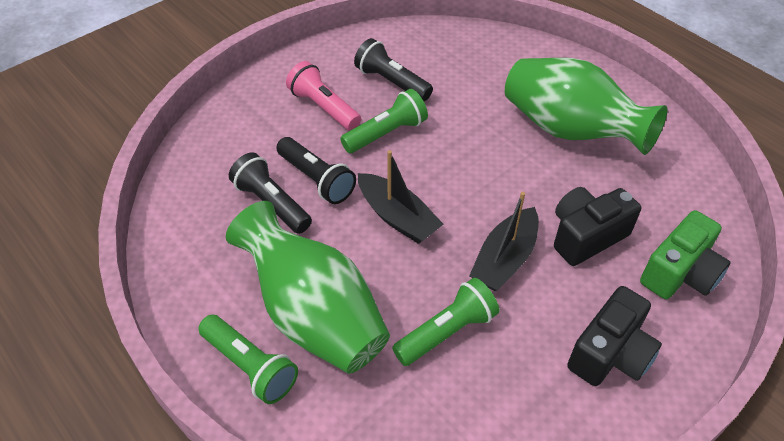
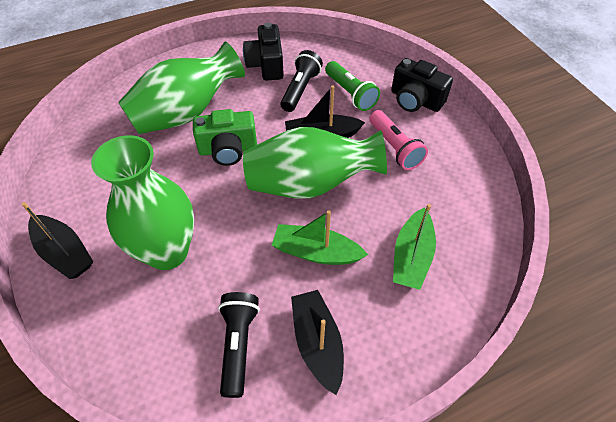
black boat: [358,150,444,244] [469,192,539,291] = 2 -> [22,202,93,279] [285,85,365,138] [291,290,344,395] = 3
black flashlight: [229,152,312,234] [276,137,356,204] [354,38,433,101] = 3 -> [218,292,260,398] [280,50,323,112] = 2
green boat: none = 0 -> [271,210,368,265] [393,204,436,290] = 2
green flashlight: [198,315,298,404] [340,89,428,153] [392,278,499,366] = 3 -> [325,61,380,111] = 1
green vase: [226,201,390,374] [505,58,668,155] = 2 -> [91,135,194,270] [118,41,245,134] [243,127,387,199] = 3

